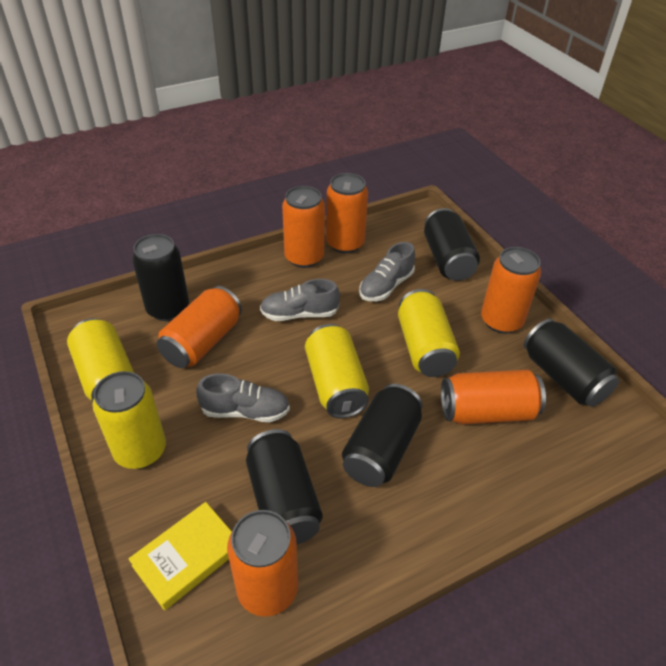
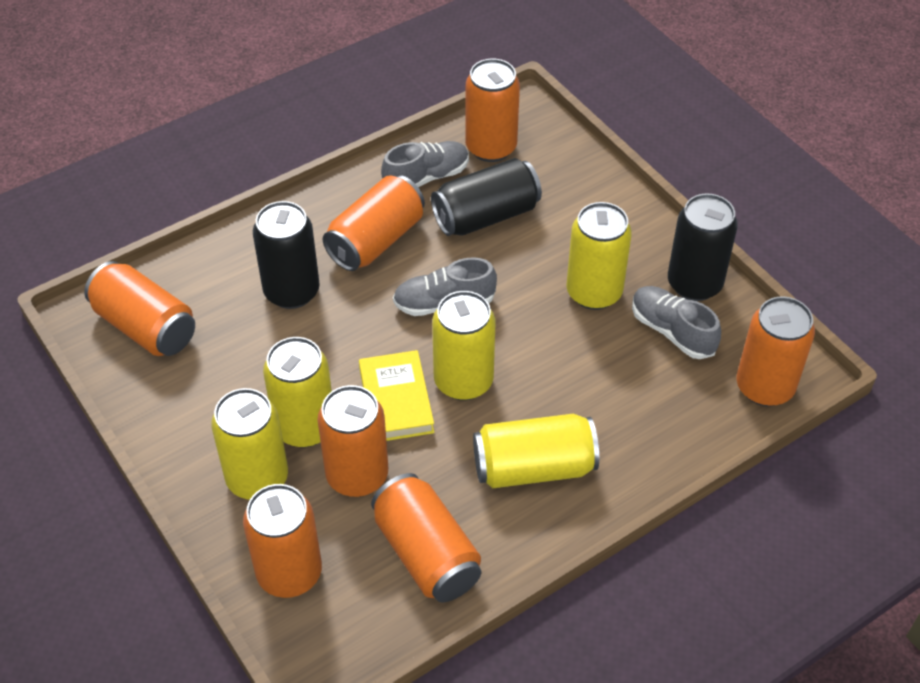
black can: [132,234,189,321] [246,429,323,545] [342,384,423,487] [424,208,480,281] [524,319,619,407] = 5 -> [253,201,320,309] [431,158,542,236] [668,193,738,301] = 3
orange can: [157,286,242,368] [227,510,298,617] [282,186,325,268] [326,173,368,254] [441,370,546,425] [481,247,541,334] = 6 -> [84,261,195,356] [243,484,322,598] [317,385,388,497] [323,175,425,271] [371,473,481,602] [465,59,520,162] [736,296,815,407] = 7
yellow can: [67,318,134,402] [92,371,166,469] [305,324,369,418] [398,289,460,377] = 4 -> [211,388,288,500] [263,337,332,448] [432,291,495,400] [473,414,599,488] [566,202,632,310] = 5

